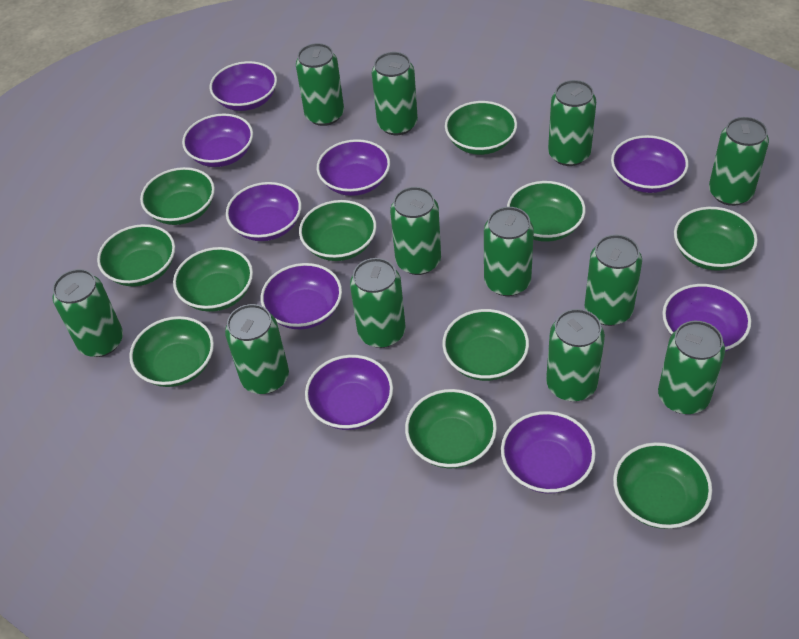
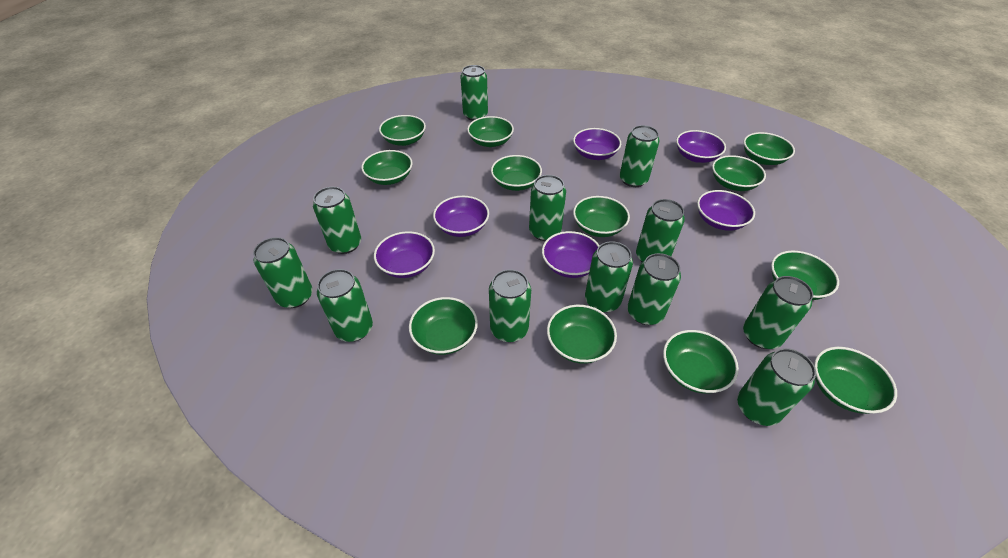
green bowl: [97,224,175,287] [129,316,214,387] [140,167,215,225] [173,247,253,312] [299,200,377,261] [405,389,497,468] [442,309,529,381] [445,101,517,155] [507,181,586,242] [613,442,712,529] [674,207,758,271] = 11 -> [361,150,412,185] [379,115,426,146] [409,297,478,355] [467,116,514,147] [491,155,542,191] [547,305,617,364] [573,196,630,237] [663,330,739,394] [712,155,766,191] [744,132,795,165] [771,251,839,300] [814,347,897,414] = 12
purple bowl: [182,114,253,167] [210,61,277,111] [226,182,302,241] [261,263,342,329] [305,355,393,430] [317,139,390,196] [501,411,596,494] [611,135,689,193] [662,284,751,352] = 9 -> [374,231,435,278] [433,196,489,237] [542,231,600,278] [573,128,621,160] [676,130,726,163] [697,190,755,231] = 6

